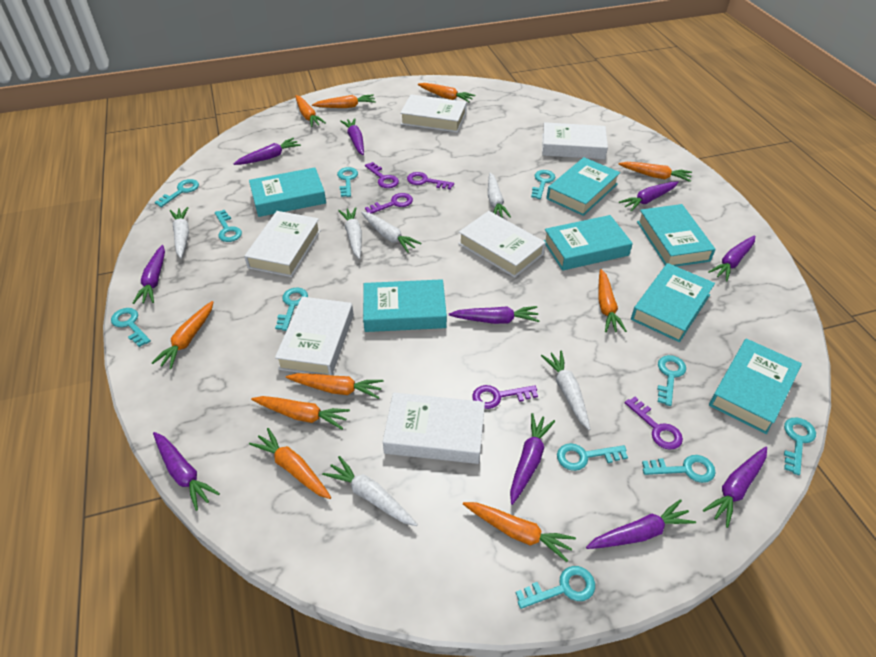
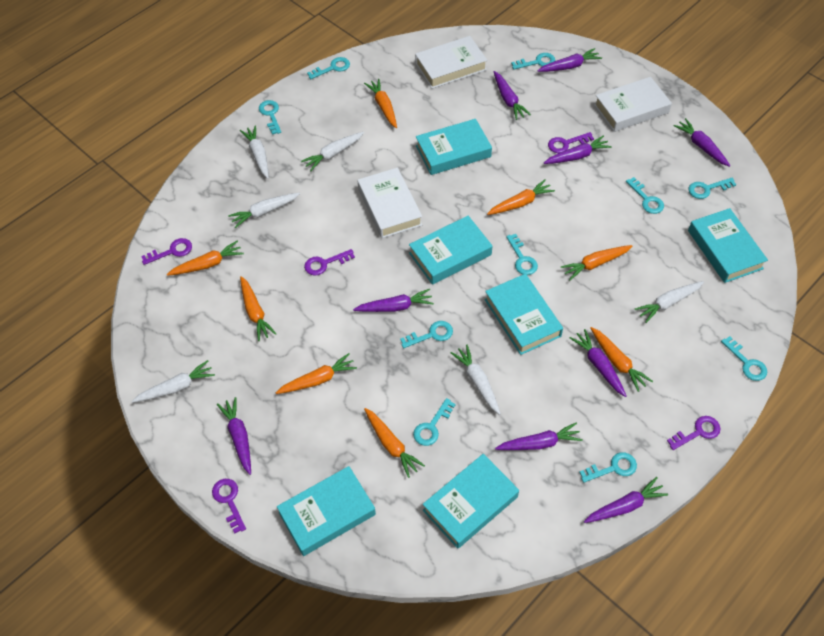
orange carrot: [152,301,213,369] [249,428,331,499] [251,396,350,429] [286,373,384,399] [295,95,326,127] [312,95,376,108] [418,83,475,102] [463,502,576,562] [598,269,627,332] [619,162,692,182] = 10 -> [167,241,244,276] [240,276,276,341] [276,353,357,394] [364,79,397,128] [364,408,425,478] [487,179,555,215] [560,245,632,280] [590,327,653,392] = 8
purple carrot: [133,245,165,304] [153,432,220,511] [234,138,301,165] [340,118,364,155] [449,306,539,324] [510,413,555,505] [586,499,696,549] [619,181,679,212] [703,446,767,528] [708,236,755,281] = 10 -> [217,397,251,475] [353,289,434,312] [494,71,531,120] [495,422,583,450] [538,48,602,72] [544,135,612,164] [569,329,626,397] [584,477,668,523] [674,118,730,167] = 9
turquoise book: [249,167,326,217] [363,279,447,332] [543,215,633,271] [547,157,620,216] [631,263,715,342] [637,204,716,267] [709,339,802,434] = 7 -> [277,466,376,556] [409,216,492,285] [416,119,492,175] [423,454,519,549] [485,274,563,355] [688,208,768,283] = 6
turquoise key: [111,308,151,347] [155,179,199,207] [215,210,242,242] [275,288,308,331] [337,167,358,197] [516,566,595,609] [531,170,555,199] [557,443,628,471] [642,455,716,483] [657,355,686,406] [784,417,816,475] = 11 -> [259,100,281,135] [307,57,350,79] [400,321,453,348] [413,398,456,446] [506,234,538,275] [511,53,555,69] [579,452,637,483] [626,177,664,214] [689,178,736,199] [721,336,767,381] = 10
white book: [244,211,321,277] [275,297,354,375] [383,392,485,464] [400,94,467,133] [458,211,546,278] [542,122,608,159] = 6 -> [358,168,422,238] [415,36,487,89] [594,77,672,132] = 3

